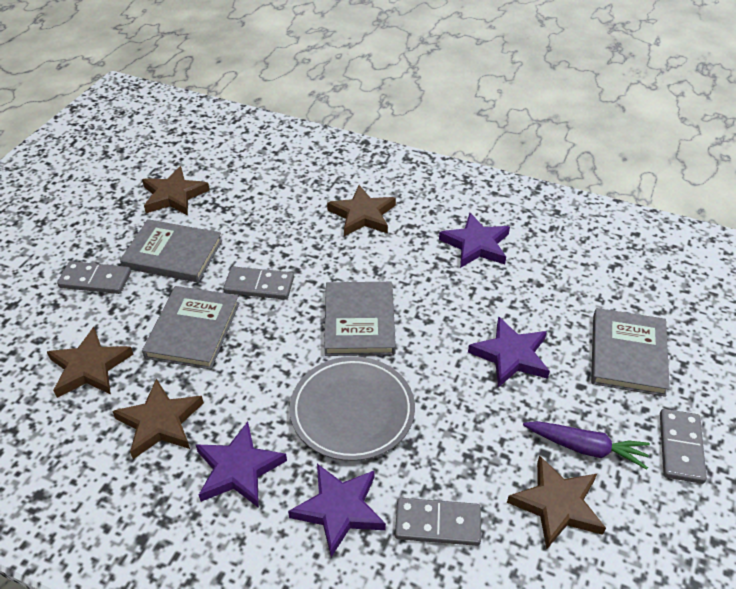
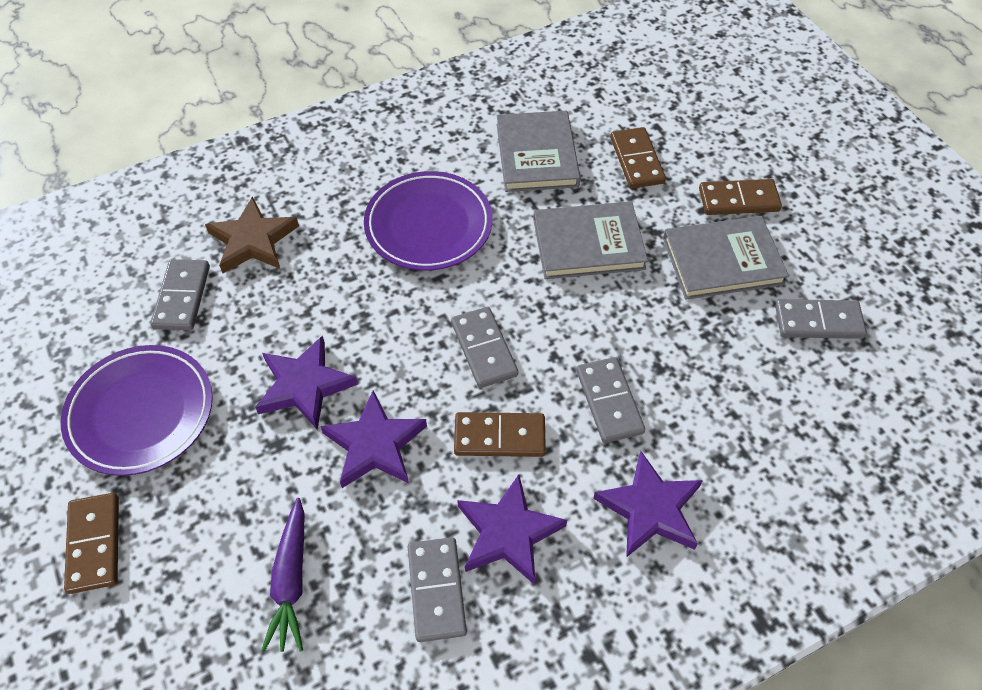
brown domino: none = 0 -> [64,493,119,594] [454,412,546,457] [610,127,666,189] [699,179,782,215] = 4
brown star: [47,327,134,398] [112,379,204,459] [142,166,210,216] [327,185,396,236] [507,455,606,549] = 5 -> [205,197,299,273] = 1
grey book: [120,219,222,283] [142,286,240,369] [324,282,396,356] [591,308,670,397] = 4 -> [497,111,580,192] [533,201,648,279] [663,216,789,300] = 3
grey domino: [57,261,131,294] [223,266,294,300] [395,498,481,546] [660,409,707,484] = 4 -> [151,259,210,330] [408,537,467,642] [451,307,518,388] [576,357,645,443] [775,299,867,339] = 5
grey plate: [290,357,415,461] = 1 -> none = 0
purple plate: none = 0 -> [61,345,213,476] [364,171,493,271] = 2

